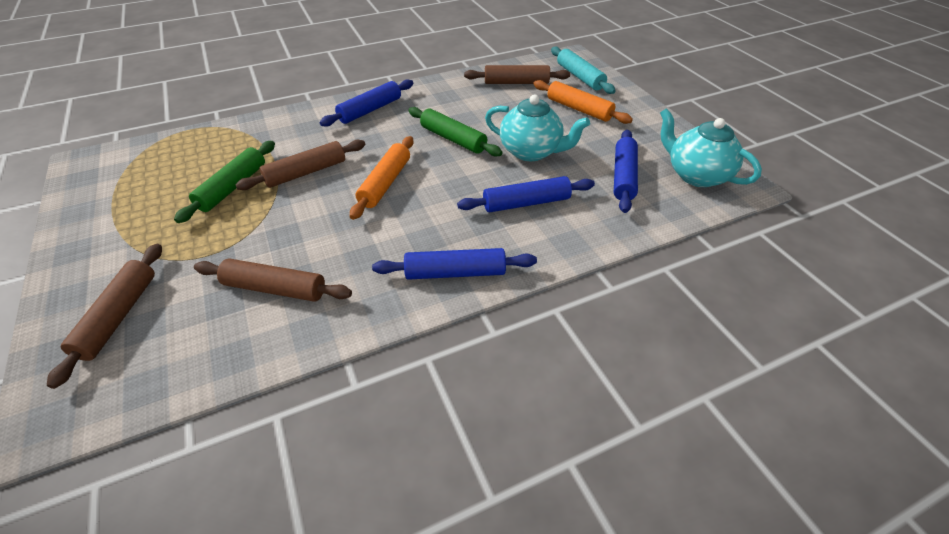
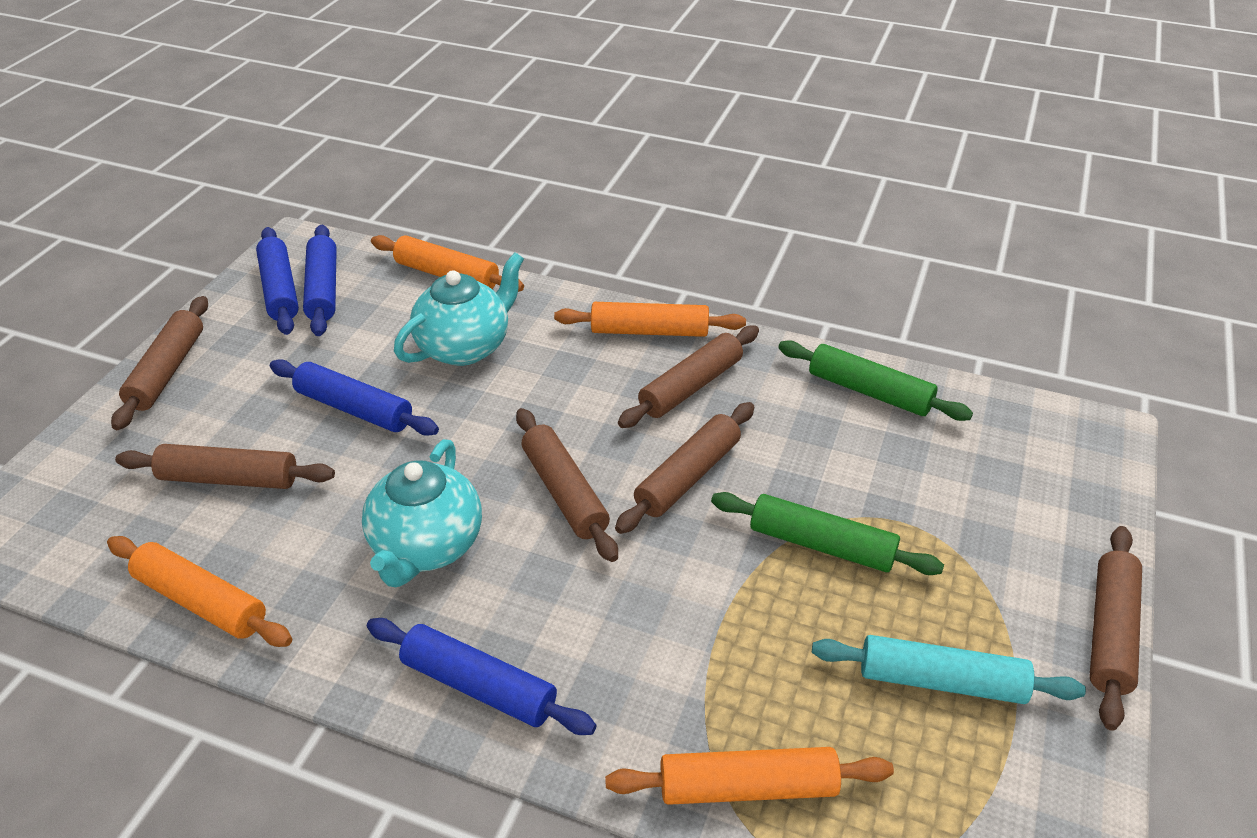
brown rolling pin: [47,244,162,389] [194,258,352,302] [235,140,365,190] [464,65,570,84] = 4 -> [111,296,208,430] [115,444,335,489] [516,408,618,562] [615,402,754,534] [618,326,759,428] [1090,526,1142,731] = 6
orange rolling pin: [350,136,414,220] [533,80,633,124] = 2 -> [107,536,292,647] [371,235,524,292] [554,302,746,337] [605,747,894,805] = 4

